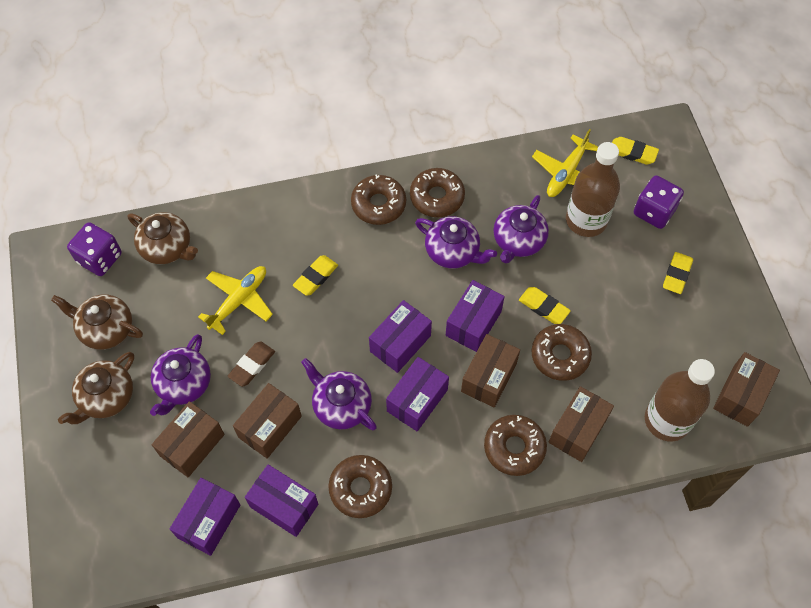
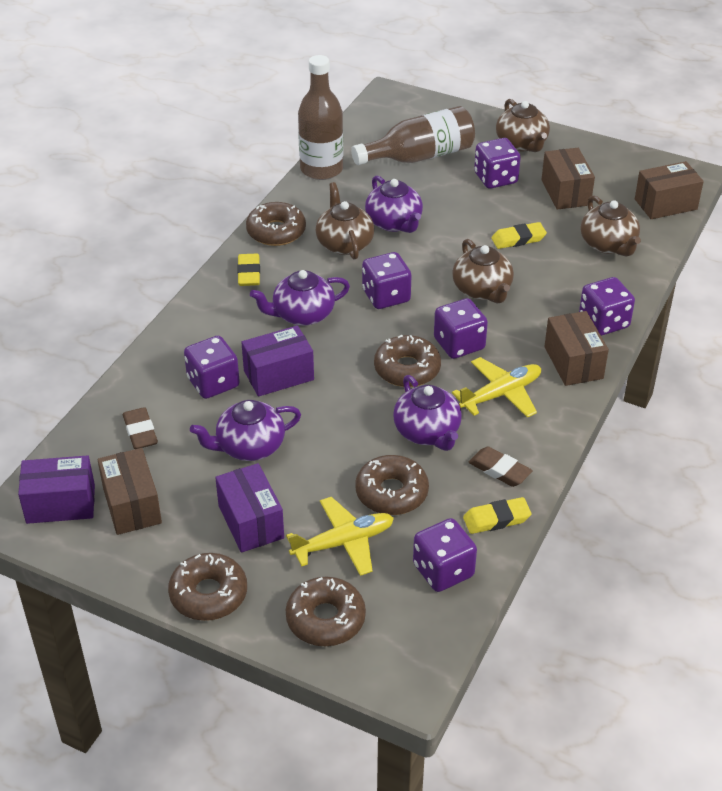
brown box: [152,401,224,477] [233,383,302,459] [461,334,520,407] [549,386,614,462] [713,352,780,427] = 5 -> [97,448,162,535] [542,148,595,210] [544,311,609,386] [635,161,704,219] = 4
brown eraser: [228,341,275,387] = 1 -> [123,407,158,449] [469,447,533,487] = 2
brown teapot: [51,294,143,350] [58,352,134,424] [128,212,198,264] = 3 -> [316,182,374,260] [452,239,514,304] [496,99,550,152] [581,196,641,257] = 4
purple box: [170,478,240,556] [245,465,318,537] [369,300,432,373] [386,357,449,431] [446,280,505,352] = 5 -> [18,455,95,524] [215,463,284,553] [241,325,314,397] = 3
purple dice: [67,222,122,276] [634,175,684,229] = 2 -> [184,336,240,399] [362,252,412,309] [413,518,477,592] [434,298,488,359] [474,138,521,189] [579,277,635,336] = 6
yellow eraser: [293,255,338,296] [519,287,571,324] [612,137,659,165] [663,252,693,294] = 4 -> [237,253,260,286] [463,497,532,534] [491,222,547,249] = 3

